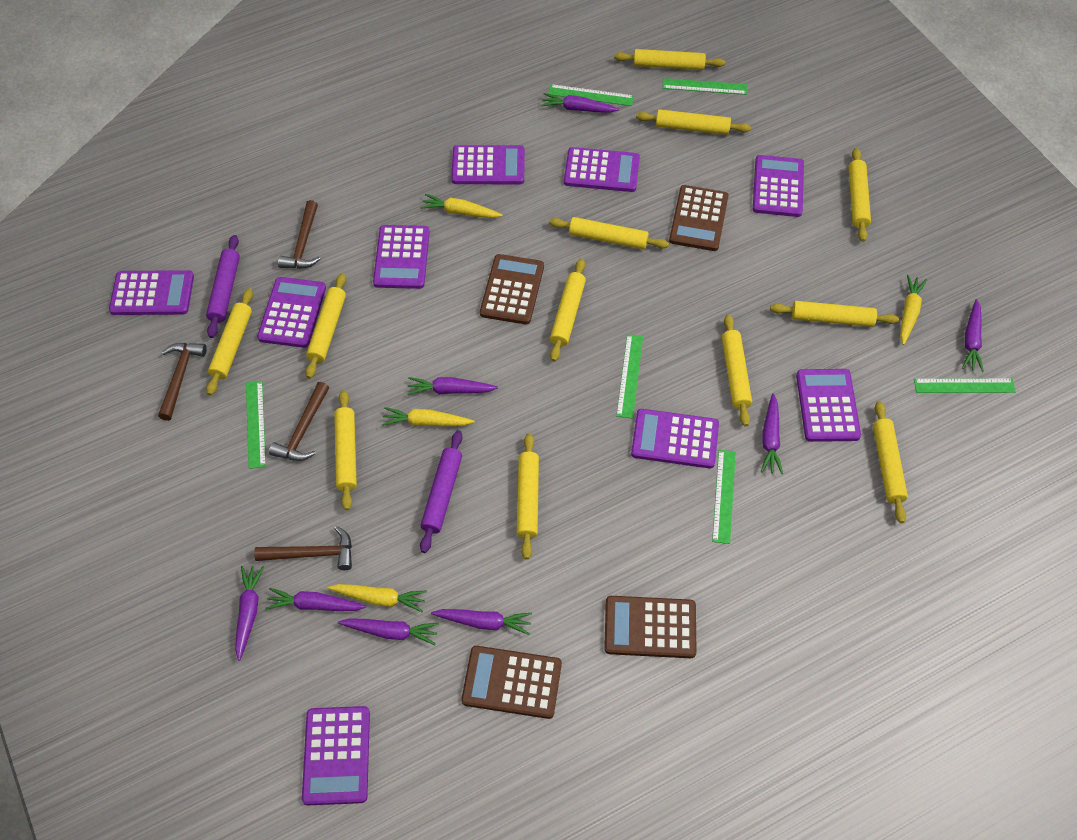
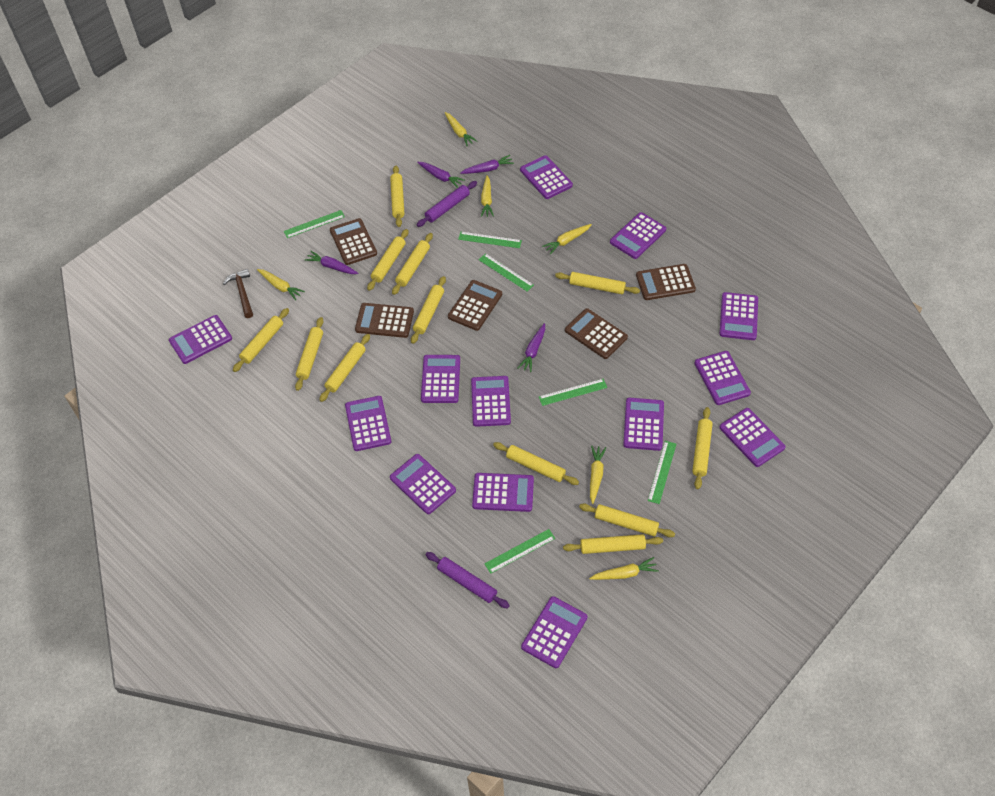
brown calculator: [461,646,562,719] [480,254,544,324] [604,596,697,658] [669,185,729,251] = 4 -> [330,218,377,265] [355,303,414,338] [448,280,502,331] [565,308,628,359] [636,264,696,300] = 5
brown hammer: [158,343,207,421] [254,526,352,570] [269,382,329,461] [278,200,320,269] = 4 -> [223,269,253,318] = 1
purple calculator: [109,270,194,315] [257,277,326,348] [302,706,370,805] [373,225,430,289] [451,145,525,184] [564,147,640,192] [631,409,719,469] [753,155,804,217] [796,369,861,442] = 9 -> [169,315,232,364] [345,396,391,451] [390,454,456,514] [421,355,460,403] [471,376,511,427] [472,473,534,512] [520,155,573,199] [521,596,587,668] [610,212,666,259] [623,398,664,451] [694,351,751,405] [719,408,786,467] [720,292,758,340] = 13
purple carrot: [235,566,264,661] [265,588,366,611] [338,618,439,645] [407,377,498,395] [431,609,532,635] [541,93,619,113] [761,393,783,474] [962,299,984,372] = 8 -> [304,251,358,274] [417,162,465,188] [461,155,514,174] [518,323,545,372] = 4
yellow carrot: [327,584,427,612] [382,407,474,426] [420,194,502,218] [900,275,927,345] = 4 -> [257,269,305,300] [445,112,477,146] [481,175,494,217] [542,224,592,255] [589,557,659,580] [590,446,606,504] = 6

